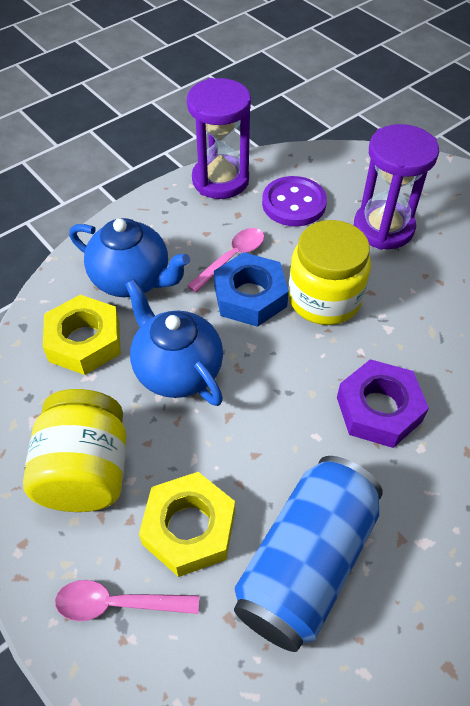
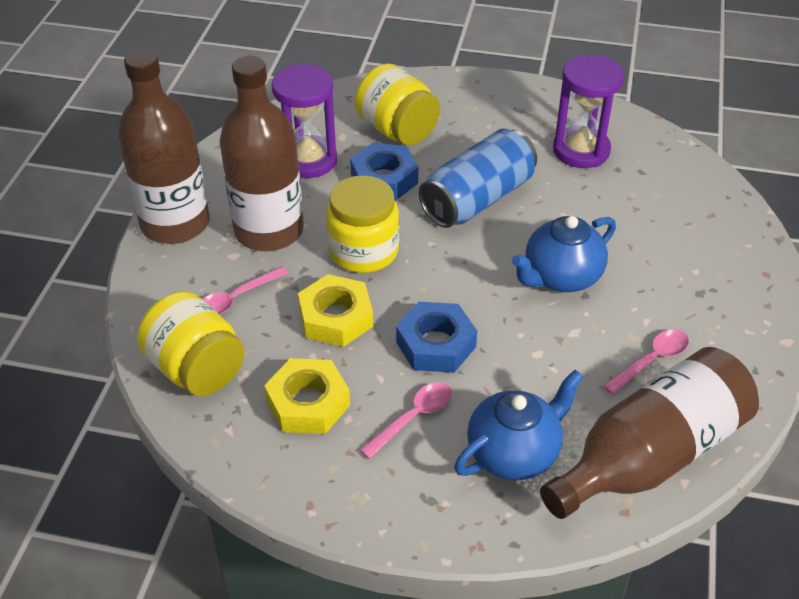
blue nut: [214,252,289,327] = 1 -> [350,142,418,201] [396,302,477,373] = 2
brown bottle: none = 0 -> [118,49,210,244] [220,56,304,251] [540,347,759,519] = 3
pink spoon: [55,580,199,621] [187,228,264,292] = 2 -> [202,266,289,315] [360,382,452,459] [603,329,689,395] = 3
purple button: [262,176,327,226] = 1 -> none = 0
purple nut: [337,359,429,448] = 1 -> none = 0
yellow jar: [23,389,127,512] [288,220,371,325] = 2 -> [137,291,245,396] [326,175,399,273] [355,64,440,145] = 3

